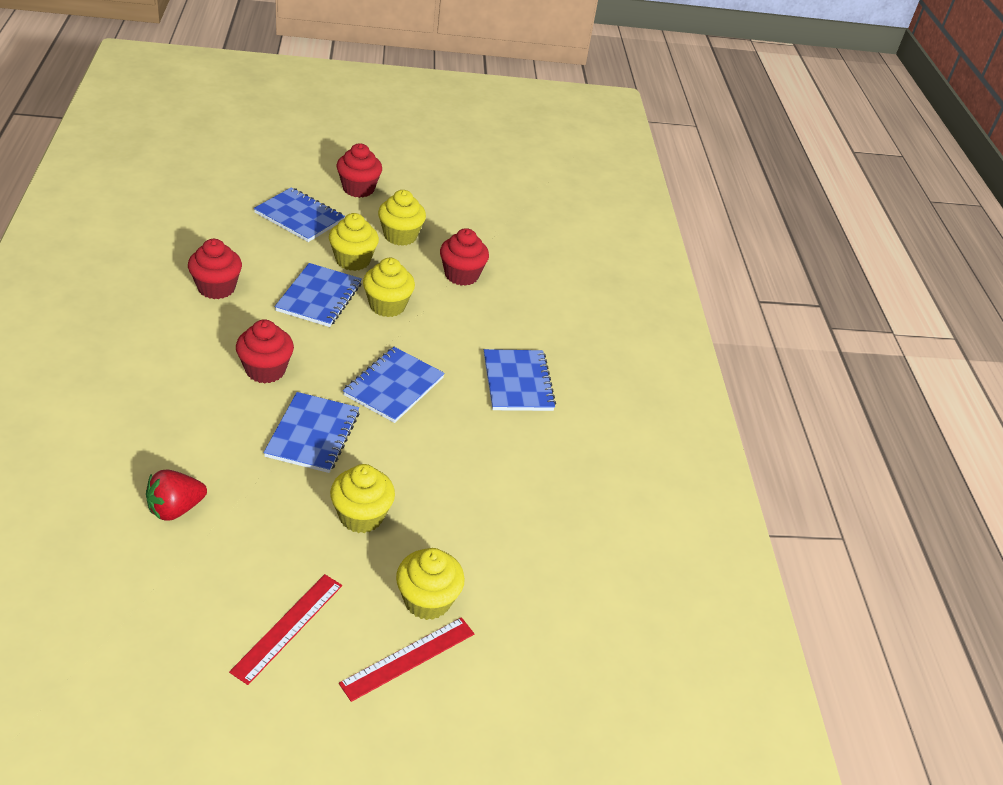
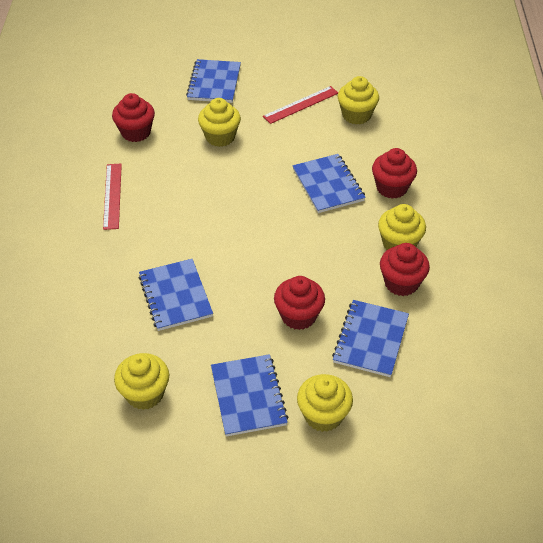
red strawberry: [146,470,207,521] = 1 -> none = 0

